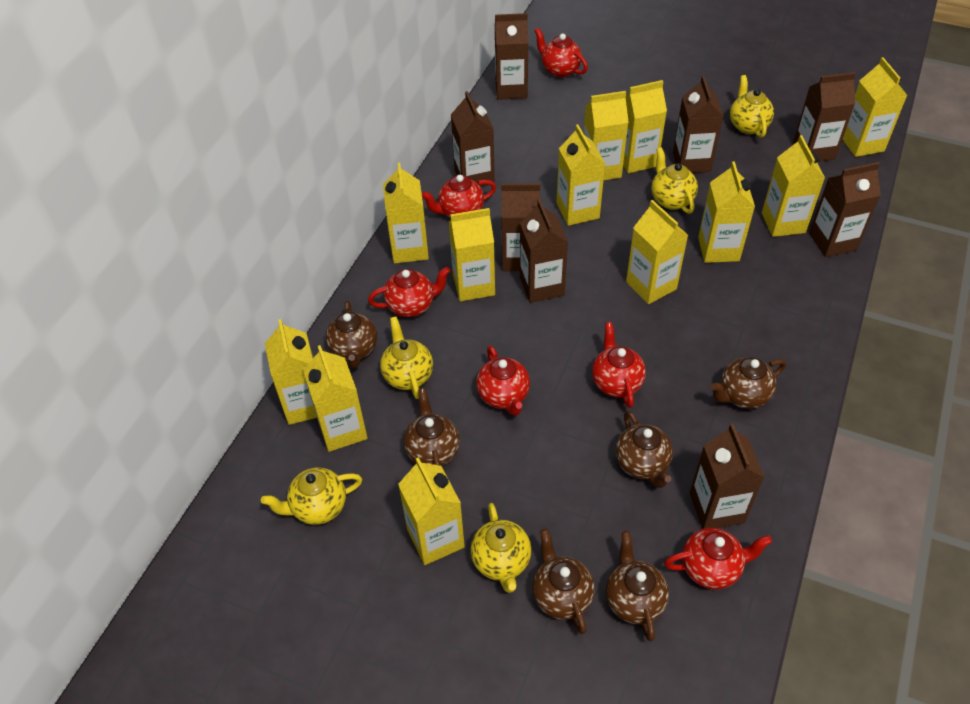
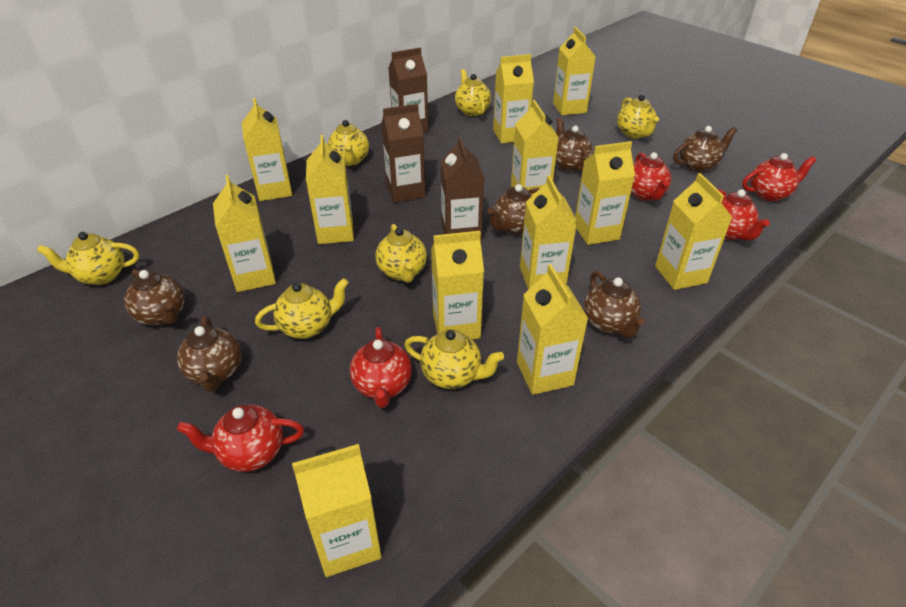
brown carton: [451,91,495,187] [495,13,528,100] [501,183,540,271] [520,199,568,303] [673,75,724,173] [690,424,765,529] [793,72,856,162] [809,162,881,257] = 8 -> [381,104,425,203] [388,48,429,133] [441,136,484,242] = 3
red teapot: [368,267,450,317] [422,175,496,218] [476,345,530,416] [534,28,588,78] [592,322,646,408] [664,528,772,590] = 6 -> [177,405,304,472] [350,327,412,408] [631,152,671,201] [718,189,770,240] [742,153,817,202] = 5
yellow teapot: [261,467,362,525] [380,316,433,399] [470,503,531,593] [651,147,698,214] [730,75,774,138] = 5 -> [37,232,139,285] [255,278,349,339] [328,120,369,166] [375,224,427,283] [404,329,504,389] [455,69,491,116] [617,95,659,139] = 7

